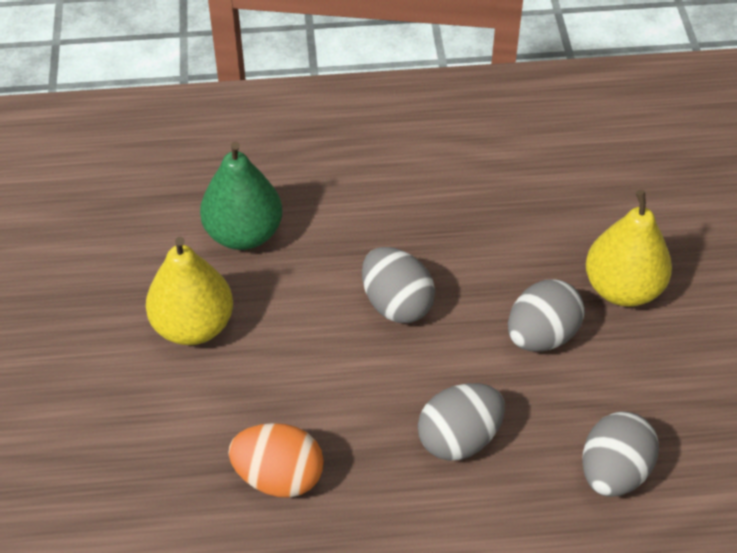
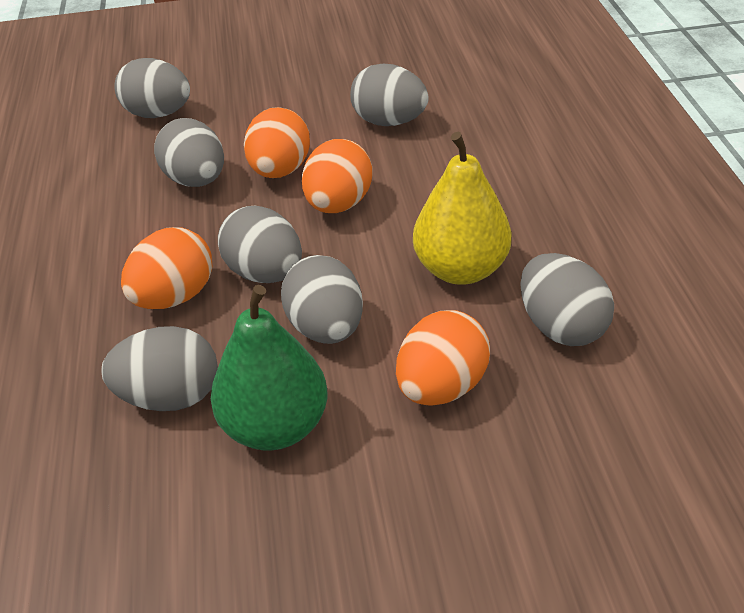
grey egg: [362,247,435,323] [418,383,505,461] [508,279,585,351] [582,411,659,497] = 4 -> [101,326,218,411] [114,58,190,118] [154,118,224,187] [218,206,302,283] [281,255,363,344] [350,64,429,126] [520,253,614,346] = 7
orange egg: [228,423,324,498] = 1 -> [121,227,212,309] [244,107,310,178] [302,139,373,213] [396,310,490,406] = 4
yellow pear: [146,237,233,345] [586,190,672,307] = 2 -> [413,132,512,285] = 1

